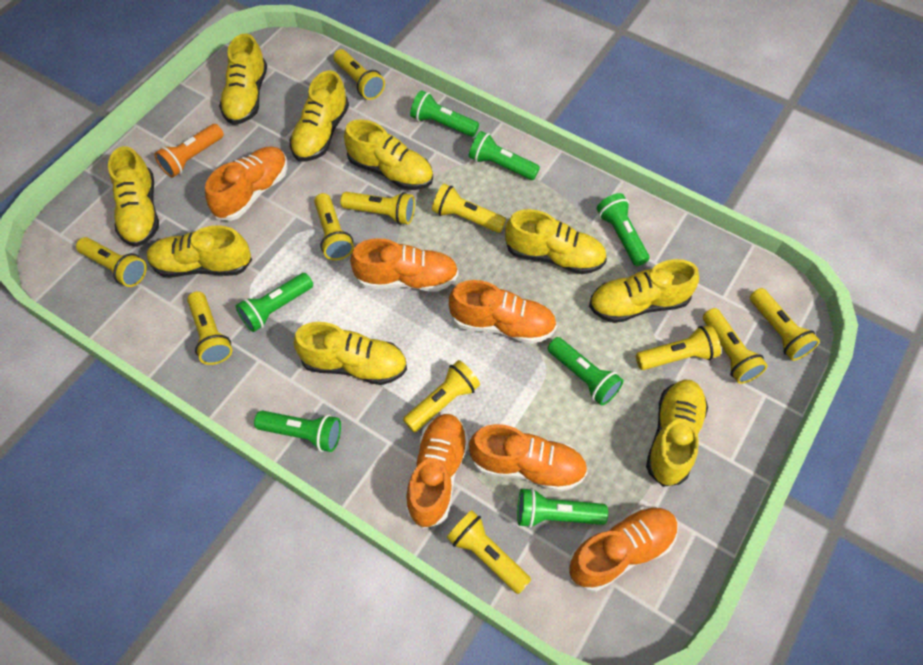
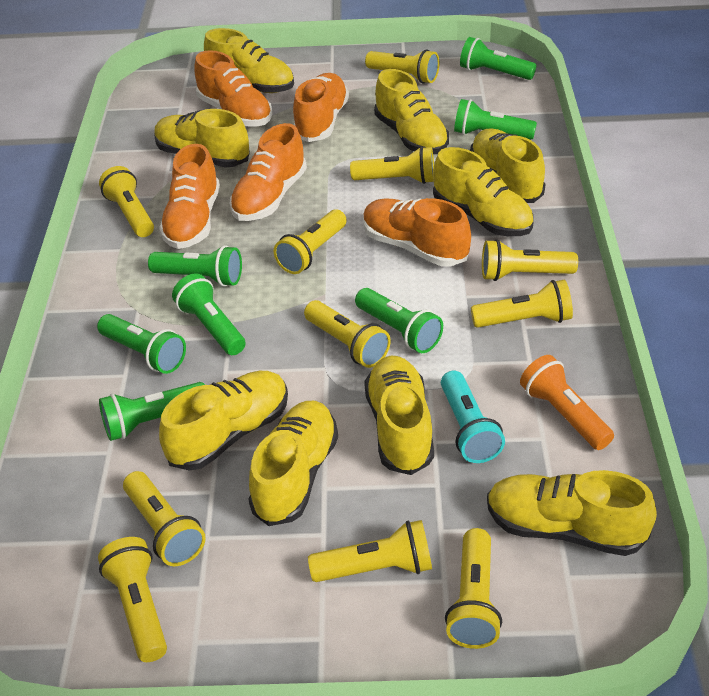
orange shoe: [205,147,288,221] [350,238,459,292] [405,414,469,529] [449,280,557,344] [469,424,588,492] [568,506,678,592] = 6 -> [159,144,220,249] [194,50,273,127] [229,123,307,221] [293,73,349,142] [363,198,471,266] = 5
turquoise flashlight: none = 0 -> [441,370,505,463] = 1

